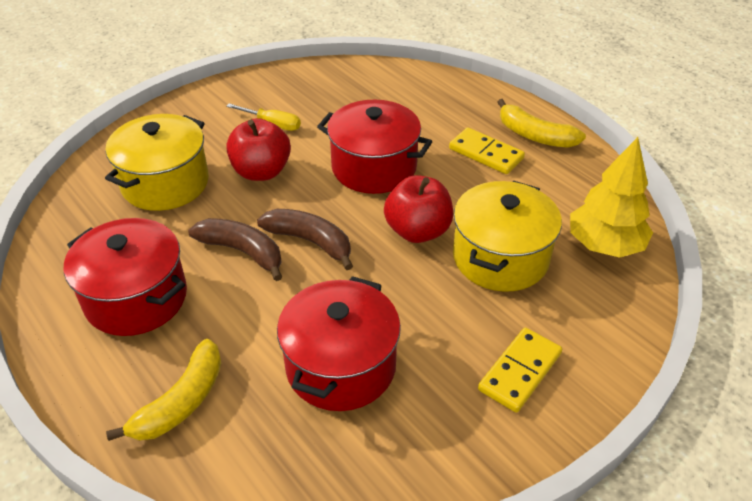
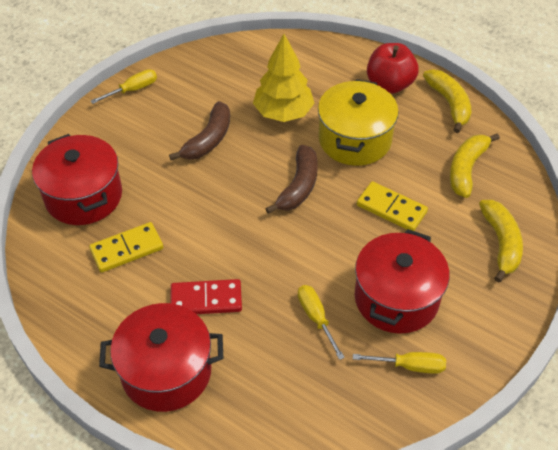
red apple: [226,118,291,181] [384,175,453,243] = 2 -> [367,43,419,93] = 1
red domino: none = 0 -> [170,279,242,314] = 1
yellow banana: [106,339,221,441] [497,99,586,148] = 2 -> [423,69,471,133] [450,133,500,198] [479,200,523,282] = 3
yellow pot: [105,114,209,211] [453,181,562,292] = 2 -> [318,79,399,166] = 1
yellow screwdriver: [226,103,301,131] = 1 -> [91,69,157,104] [298,285,345,360] [353,352,446,374] = 3

